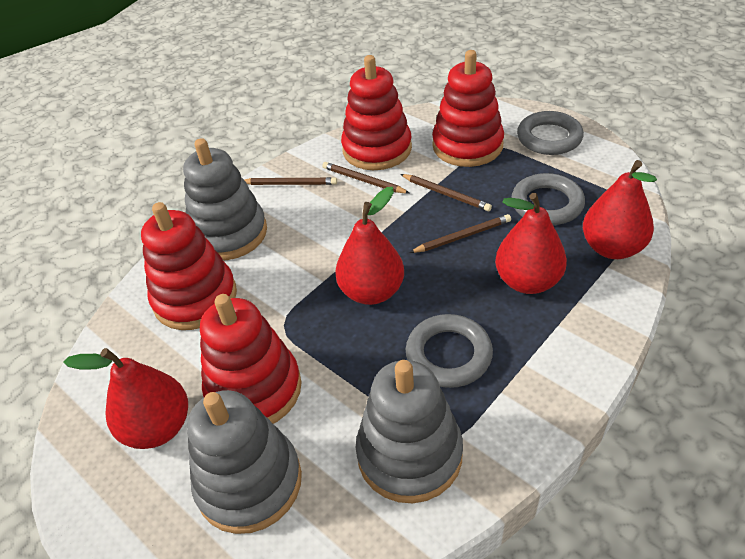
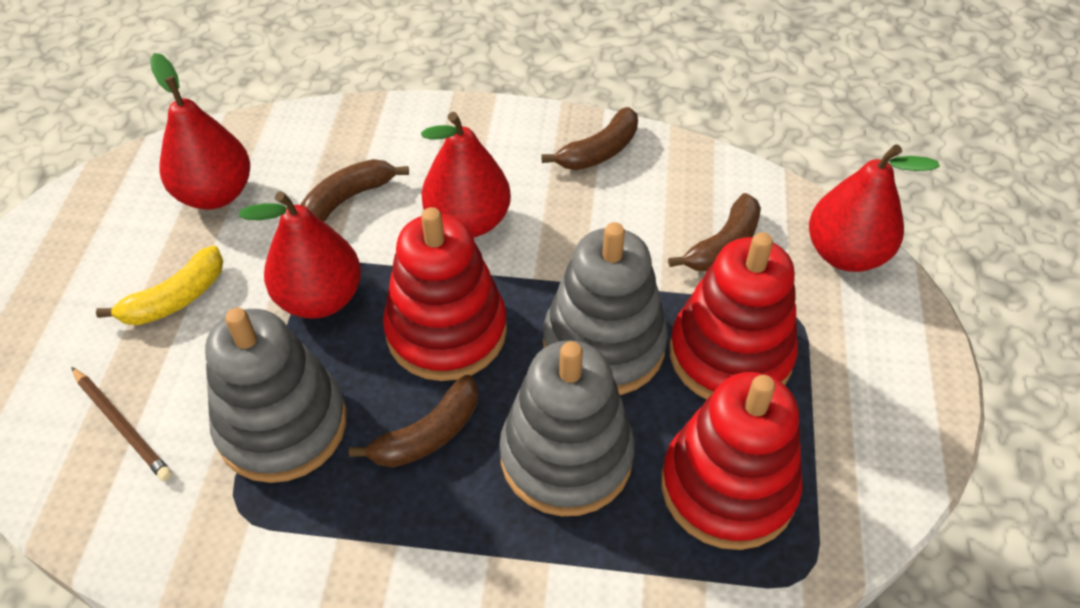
brown banana: none = 0 -> [301,159,409,222] [349,375,478,468] [542,107,638,170] [668,193,761,271] = 4
brown pencil: [244,177,337,185] [322,162,409,194] [400,174,492,211] [409,214,511,253] = 4 -> [71,367,172,481] = 1
grey ring: [406,314,493,388] [512,173,585,225] [517,111,584,155] = 3 -> none = 0
red stacking toy: [141,202,237,330] [200,294,302,424] [341,55,412,170] [432,50,504,167] = 4 -> [383,207,507,381] [661,372,802,550] [669,232,798,399] = 3
yellow banana: none = 0 -> [96,246,223,325] = 1

